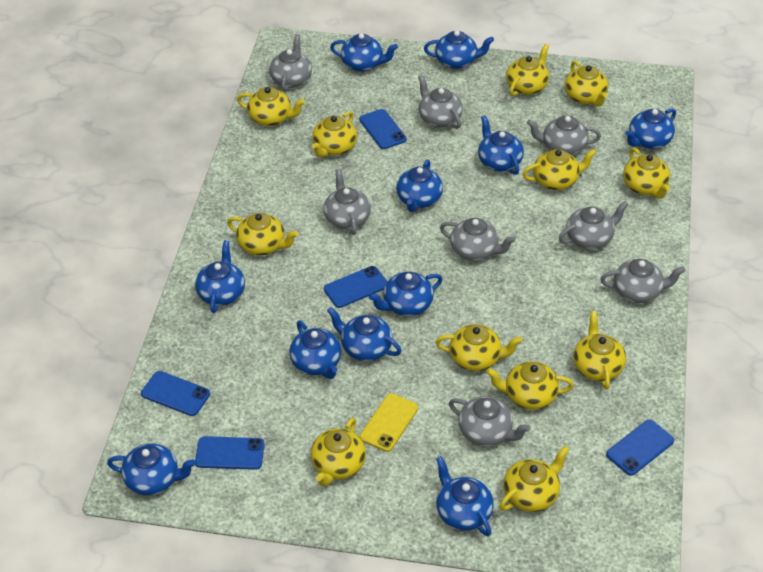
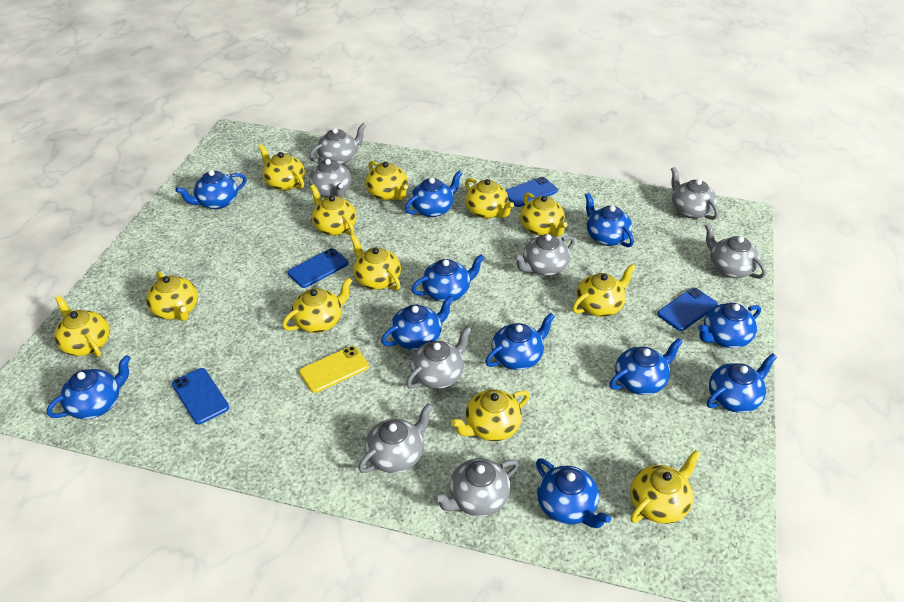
blue phone: [141,371,210,416] [195,436,265,470] [324,266,387,308] [359,109,407,149] [606,420,674,476] = 5 -> [172,368,229,424] [288,248,348,288] [505,177,558,207] [657,288,718,331] = 4

